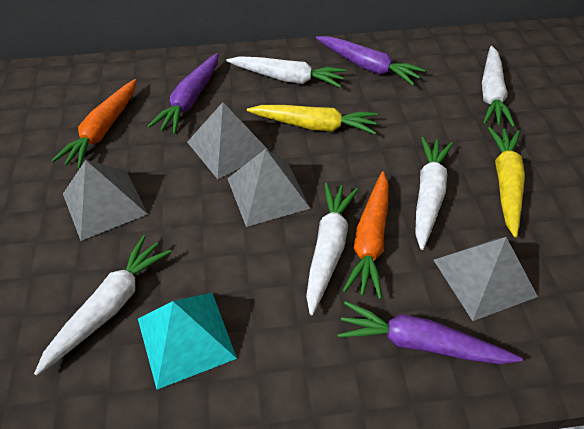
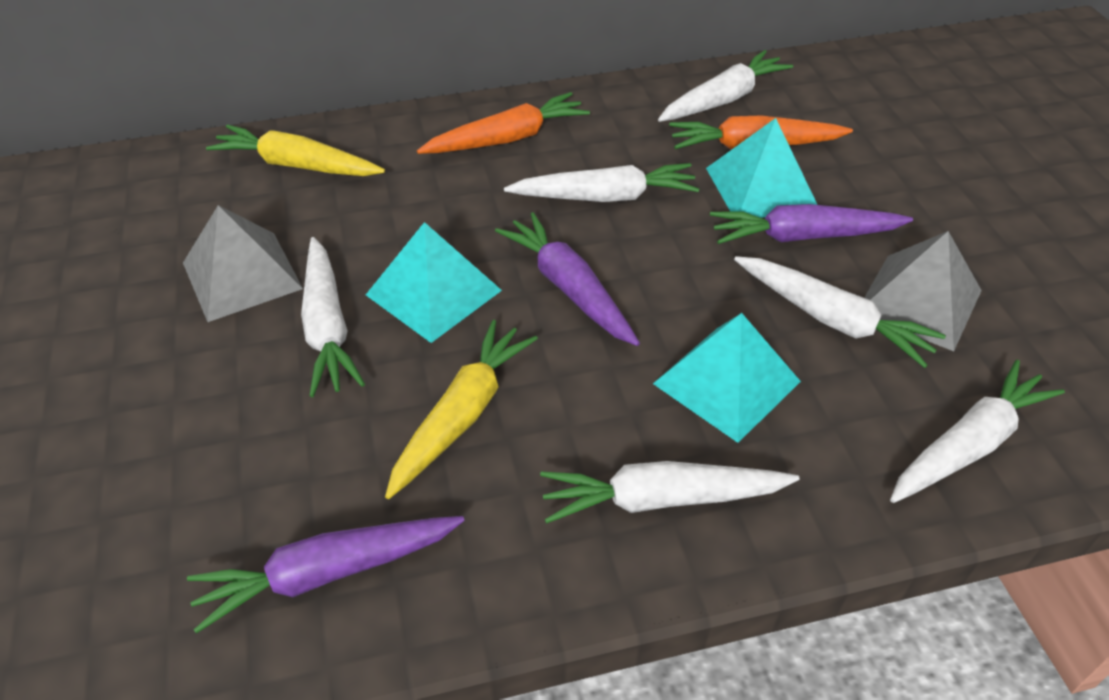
grey pyramid: [63,160,148,241] [187,102,269,179] [227,149,310,227] [434,237,538,321] = 4 -> [183,205,303,322] [864,231,982,351] = 2
turquoise pyramid: [138,293,237,390] = 1 -> [366,222,502,343] [653,313,801,443] [706,118,817,221] = 3
white carrot: [34,235,172,376] [226,56,346,88] [306,183,358,315] [415,137,453,250] [482,46,515,127] = 5 -> [301,237,365,397] [504,163,700,202] [540,461,800,524] [658,50,793,122] [734,256,946,368] [890,360,1065,503] = 6

